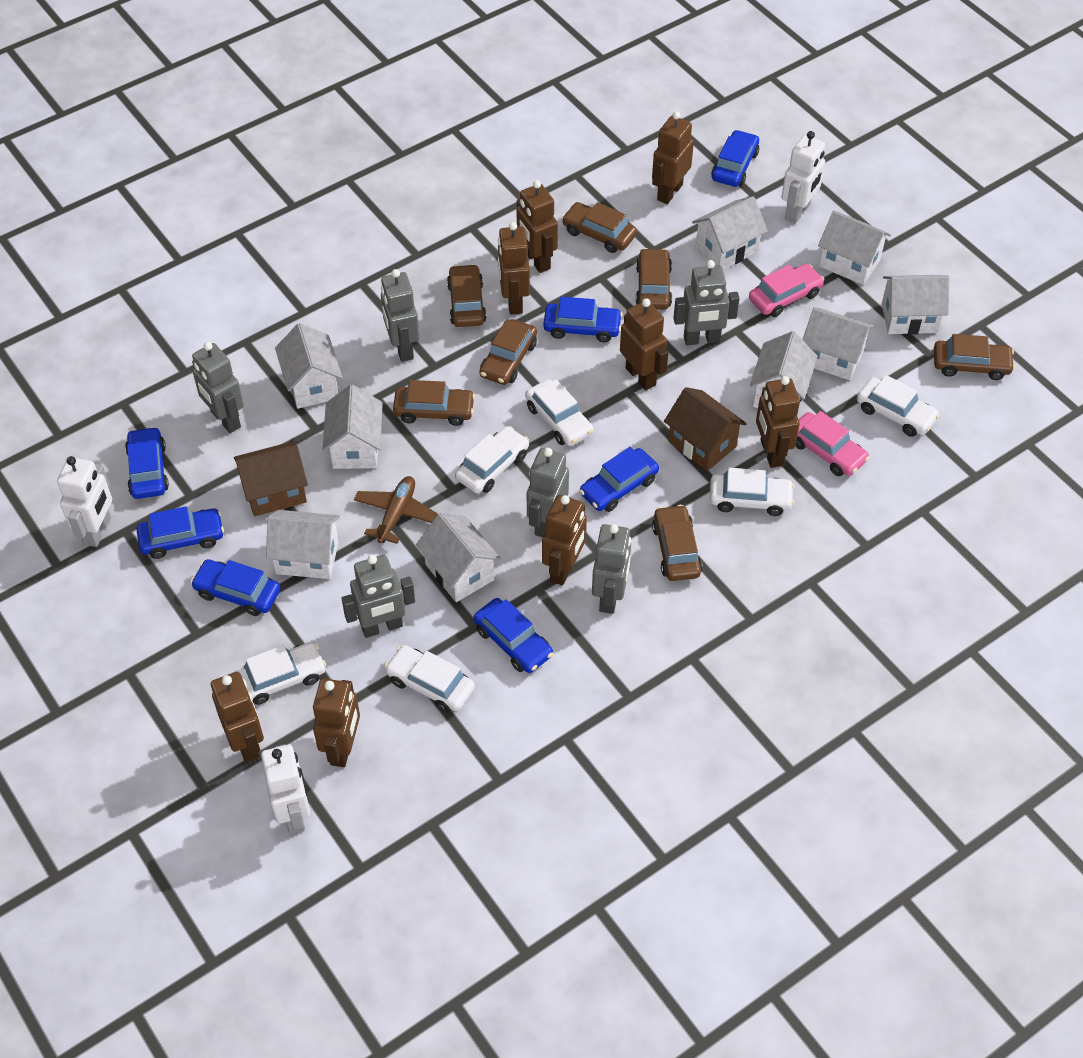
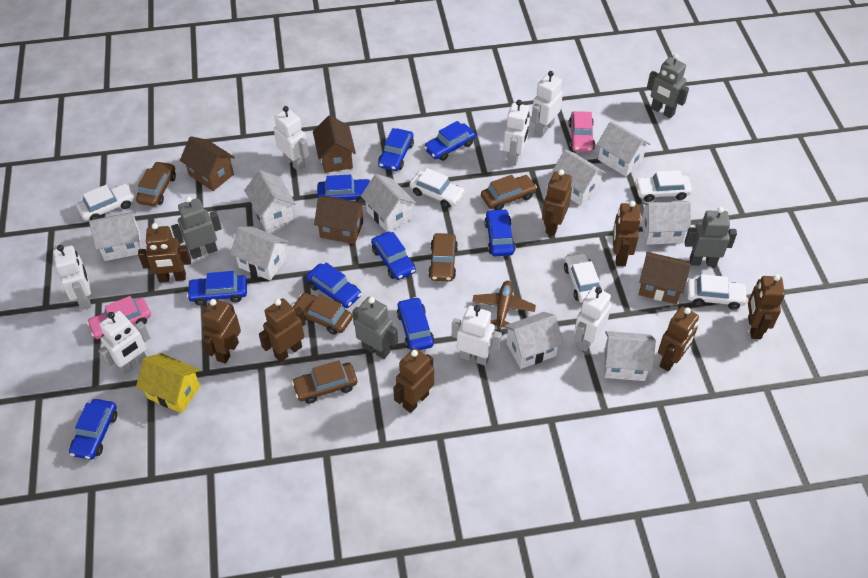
blue car: [125,426,169,499] [136,506,224,559] [191,559,281,616] [473,598,553,673] [543,297,623,342] [579,447,659,512] [711,130,759,187] = 7 -> [69,399,117,460] [187,271,247,305] [306,262,361,308] [317,175,370,203] [371,232,416,280] [378,128,414,171] [397,297,434,350] [424,121,476,161] [484,209,515,256] = 9
brown car: [393,380,475,426] [447,264,487,327] [479,319,537,385] [562,202,637,253] [636,248,672,310] [652,505,702,581] [934,334,1015,380] = 7 -> [136,161,176,207] [292,293,353,335] [292,360,357,404] [428,233,458,282] [481,175,537,210] = 5
brown house: [234,441,308,516] [664,387,747,471] = 2 -> [180,136,235,191] [313,115,356,173] [314,196,365,244] [639,252,691,304] = 4
grey robot: [192,342,244,433] [342,555,415,638] [381,269,419,362] [527,448,569,537] [592,524,631,614] [673,260,739,345] = 6 -> [171,196,222,259] [352,297,398,359] [647,54,689,118] [684,207,737,266] = 4
white car: [234,642,326,705] [384,645,475,713] [455,426,529,493] [525,379,593,446] [710,468,794,516] [857,375,940,437] = 6 -> [76,184,135,221] [410,168,465,208] [564,252,601,303] [635,170,692,202] [687,274,748,309] = 5
white robot: [57,456,112,547] [261,744,310,834] [781,131,825,224] = 3 -> [53,245,91,310] [98,311,150,375] [274,106,309,171] [452,305,502,366] [503,100,530,166] [531,71,563,136] [574,287,611,352] = 7
yellow house: none = 0 -> [136,353,200,413] = 1

